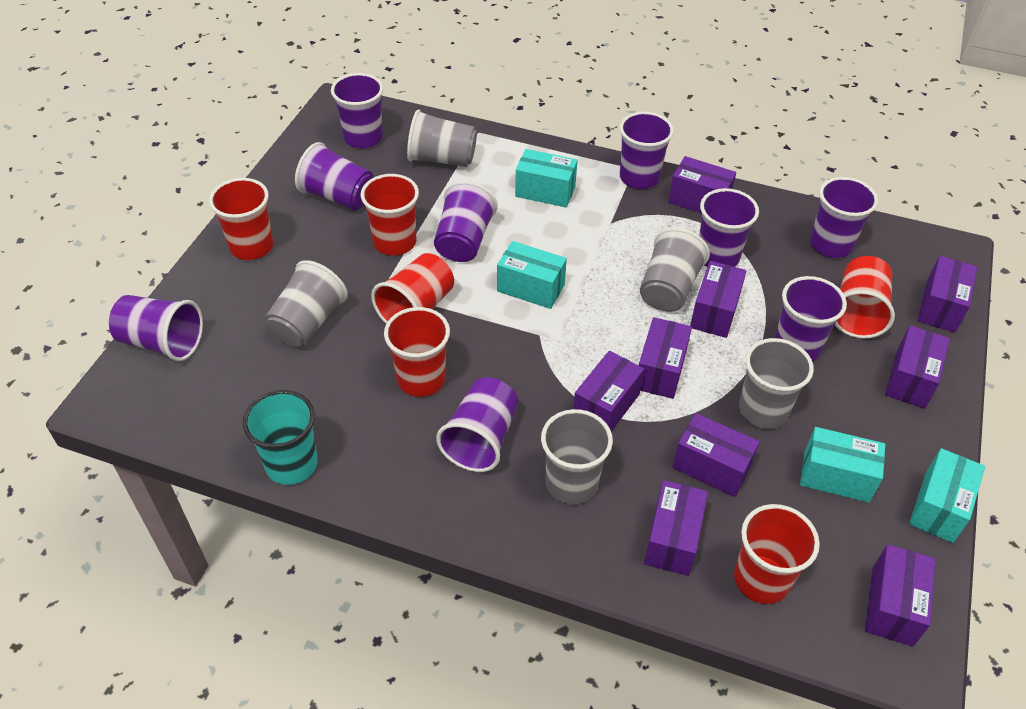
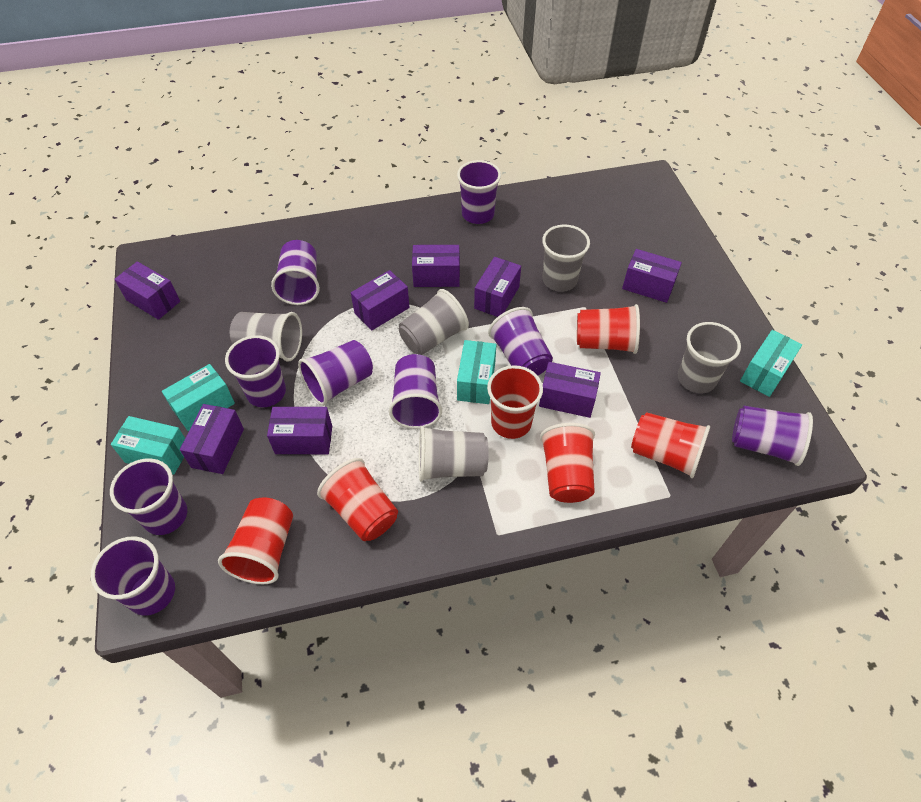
purple box: [573,351,644,432] [639,317,692,399] [644,480,708,576] [668,156,736,213] [672,413,760,497] [690,261,747,338] [865,544,936,646] [885,325,950,409] [917,256,977,333] = 9 -> [114,261,180,320] [180,404,244,474] [267,407,332,454] [351,270,410,331] [412,245,460,287] [474,257,521,317] [539,362,601,418] [622,249,682,303] = 8
turquoise cup: [243,390,318,485] = 1 -> none = 0

